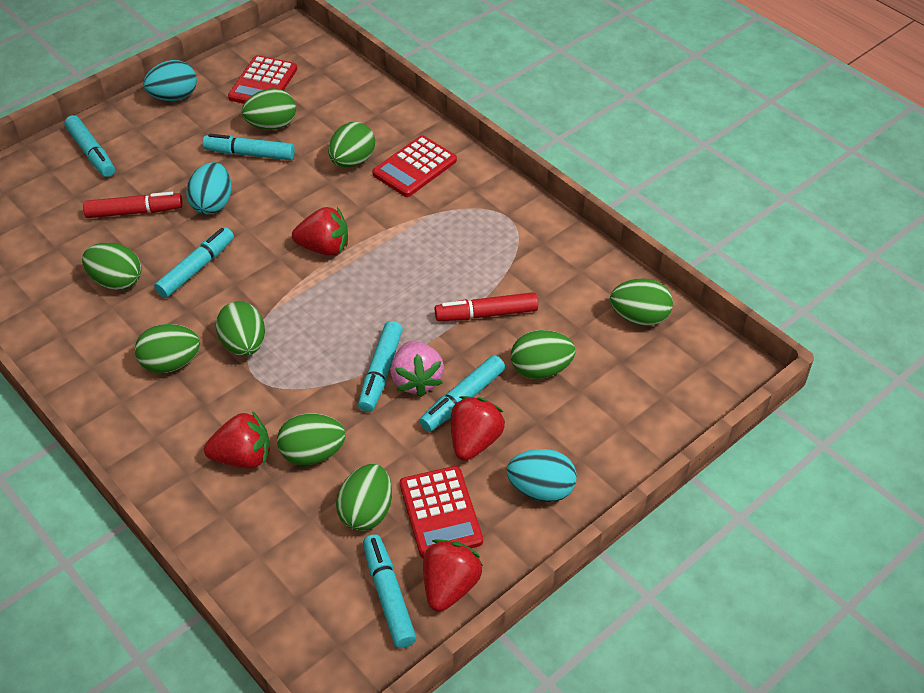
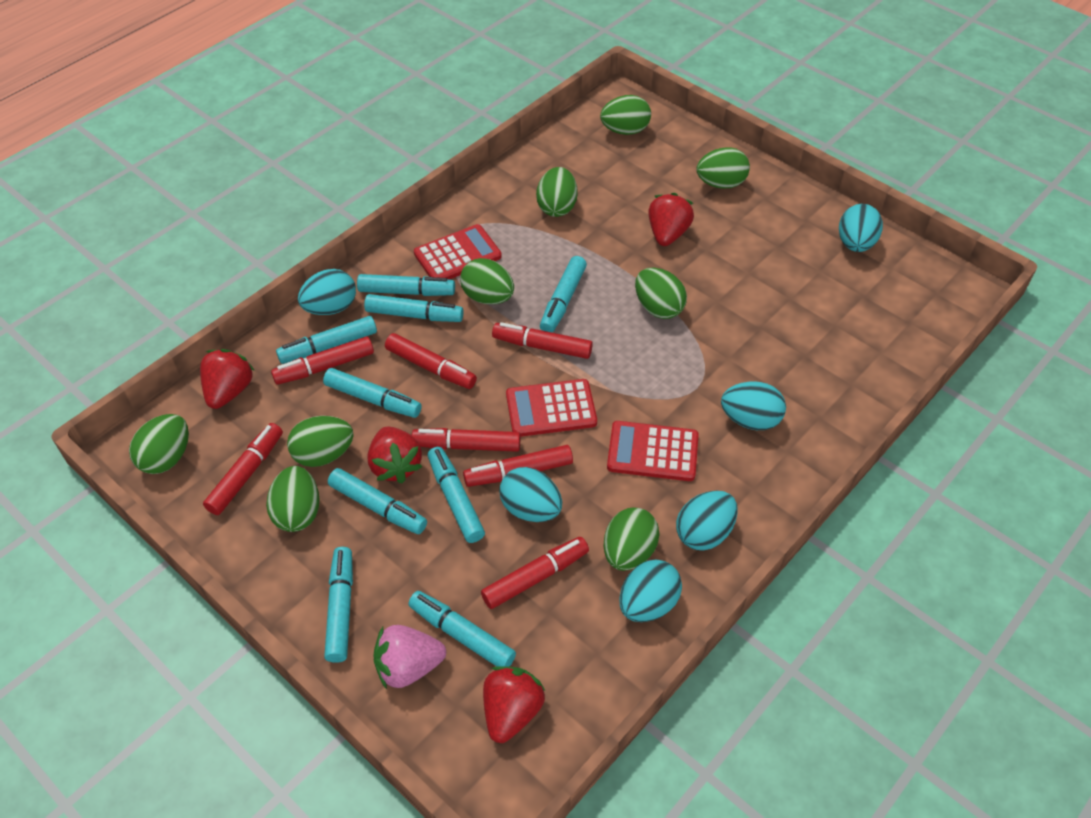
red marker: [83,192,183,218] [435,292,538,321] = 2 -> [203,423,283,515] [271,336,374,385] [385,333,477,389] [412,428,520,452] [463,445,573,487] [481,537,589,609] [492,322,593,359] = 7
turquoise egg: [143,60,197,101] [186,162,232,214] [507,449,577,502] = 3 -> [298,269,356,315] [499,467,562,522] [619,559,682,622] [676,491,738,550] [721,381,786,430] [839,204,883,252] = 6
turquoise marker: [64,115,115,177] [154,227,234,298] [203,134,295,160] [358,321,403,412] [363,534,417,648] [420,355,505,432] = 6 -> [276,316,377,364] [323,368,422,418] [324,547,353,663] [328,468,427,534] [357,274,455,296] [364,294,464,322] [408,591,516,667] [428,447,485,543] [540,256,587,332] = 9

